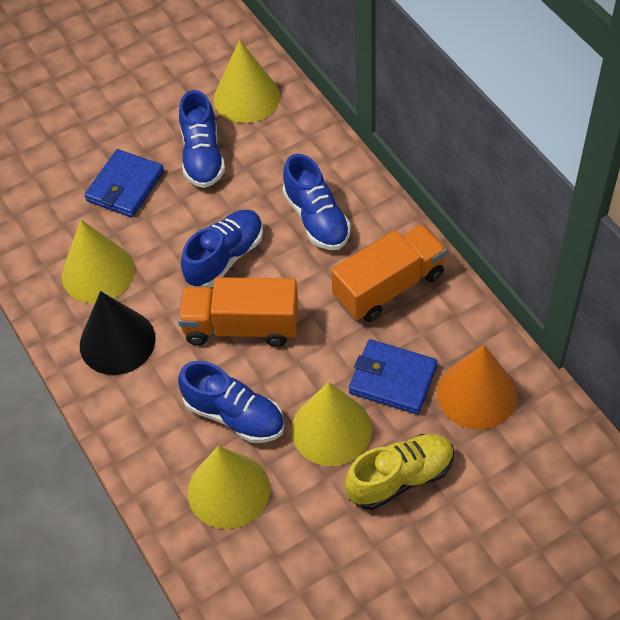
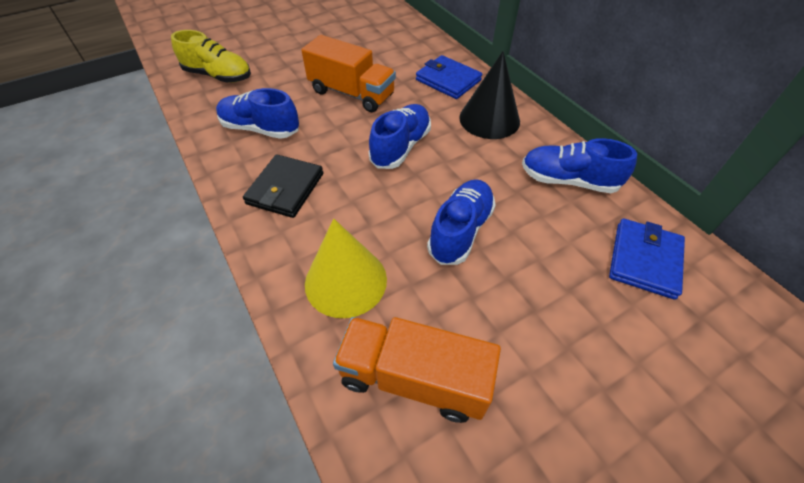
black wallet: none = 0 -> [243,154,323,218] = 1
orange cone: [437,345,517,430] = 1 -> none = 0
yellow cone: [62,220,135,303] [188,446,270,529] [214,40,280,123] [291,382,372,466] = 4 -> [305,218,387,318] = 1

